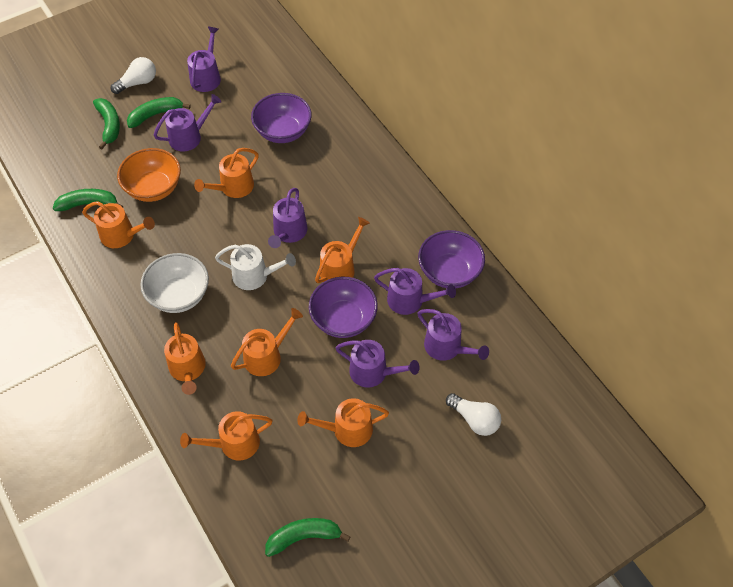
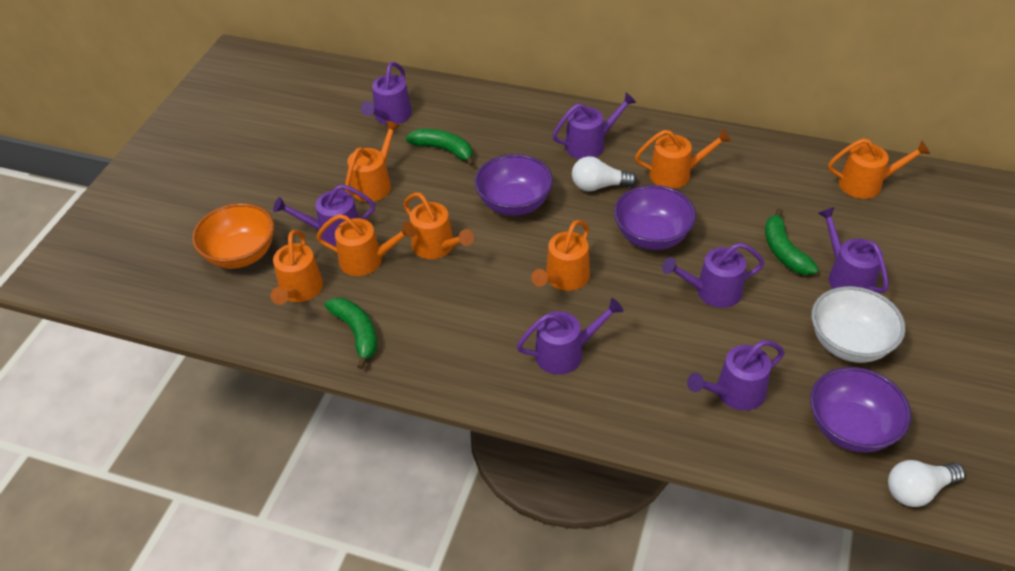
green banana: [53,189,123,211] [93,98,120,150] [127,97,191,128] [265,518,351,557] = 4 -> [324,298,377,369] [406,129,475,167] [765,208,819,275] = 3
purple watering can: [153,94,221,151] [187,26,221,92] [268,188,308,248] [335,340,419,388] [374,268,456,315] [417,309,489,361] = 6 -> [273,184,375,246] [361,62,412,125] [517,298,623,375] [552,92,636,159] [662,243,765,308] [687,340,784,410] [818,207,889,293] = 7
white watering can: [215,244,296,290] = 1 -> none = 0

